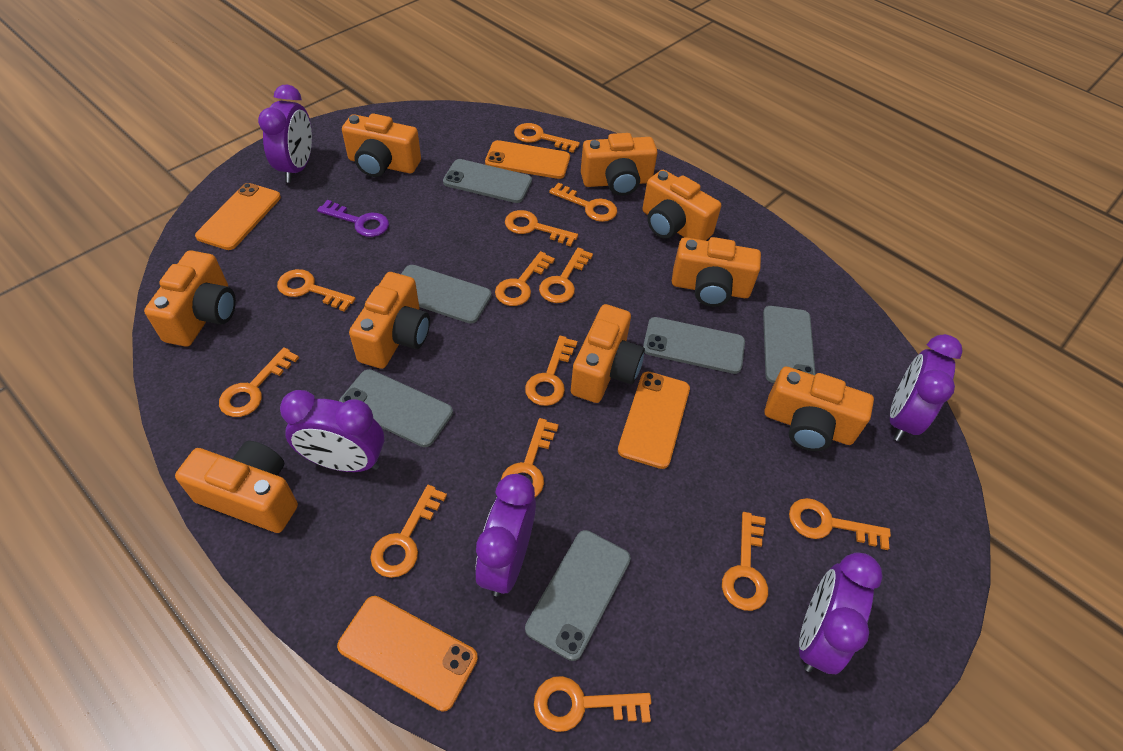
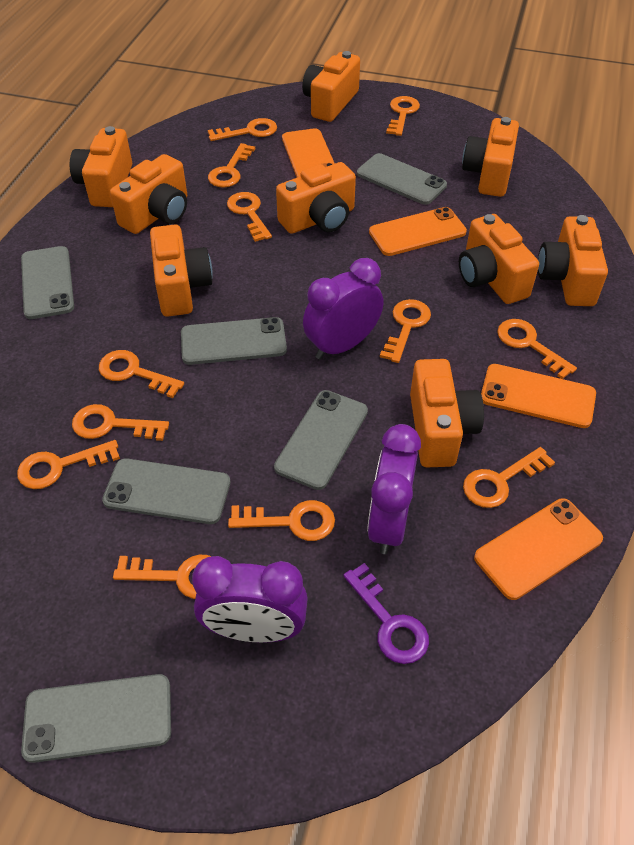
orange key: [219,347,299,417] [277,269,355,312] [370,485,447,578] [495,251,555,306] [501,418,559,497] [505,210,578,246] [514,123,580,153] [525,336,578,406] [534,676,651,732] [539,247,593,303] [549,182,617,222] [722,512,768,611] [789,498,891,550] = 13 -> [17,440,120,489] [72,404,169,441] [99,350,184,398] [113,555,211,599] [208,118,277,141] [208,143,255,188] [227,192,272,242] [228,500,335,541] [380,299,431,363] [386,96,420,136] [463,447,555,508] [497,319,577,379] = 12
purple clock: [258,84,312,183] [280,390,384,472] [475,474,536,596] [799,552,883,674] [890,334,963,441] = 5 -> [192,556,308,643] [303,258,383,359] [367,424,421,554] = 3

